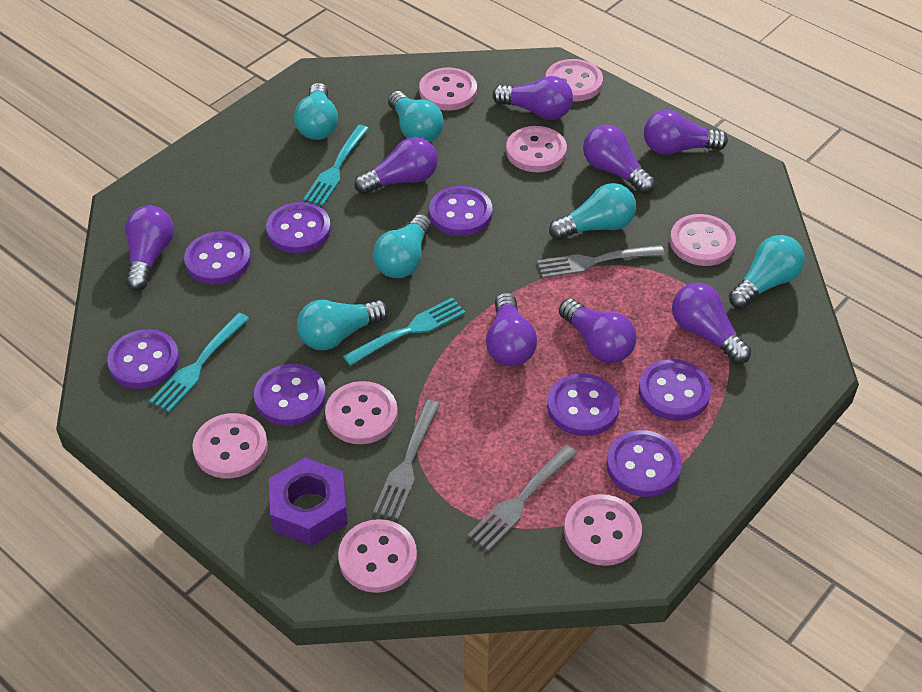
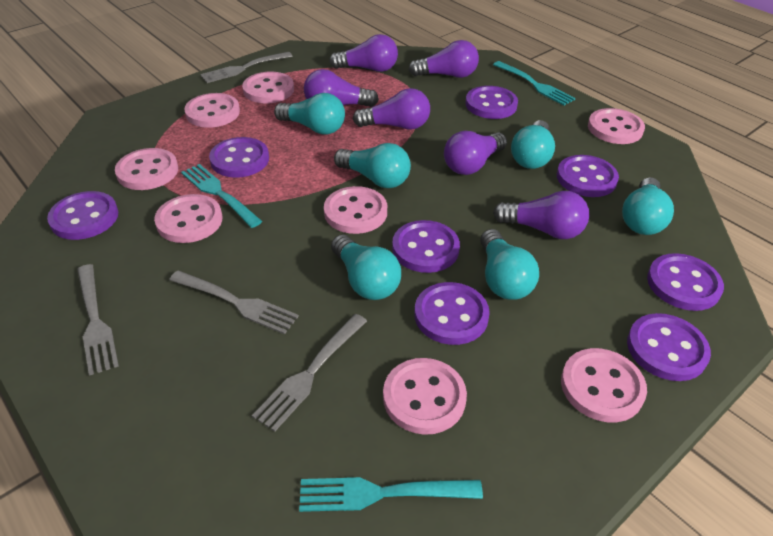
grey fork: [373,400,440,519] [468,445,577,551] [537,245,665,278] = 3 -> [77,264,119,376] [169,271,299,335] [200,52,292,83] [252,314,367,432] = 4
purple light bulb: [125,206,174,291] [354,137,438,194] [486,292,537,366] [492,76,573,120] [559,298,637,363] [583,125,655,194] [644,110,728,155] [672,283,751,364] = 8 -> [304,69,379,107] [329,34,398,72] [353,88,430,130] [408,40,479,78] [444,131,507,175] [493,191,589,239] = 6
purple nut: [269,458,348,546] = 1 -> none = 0

